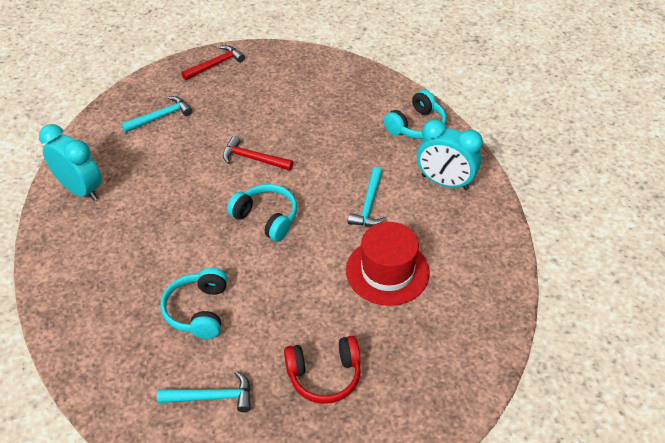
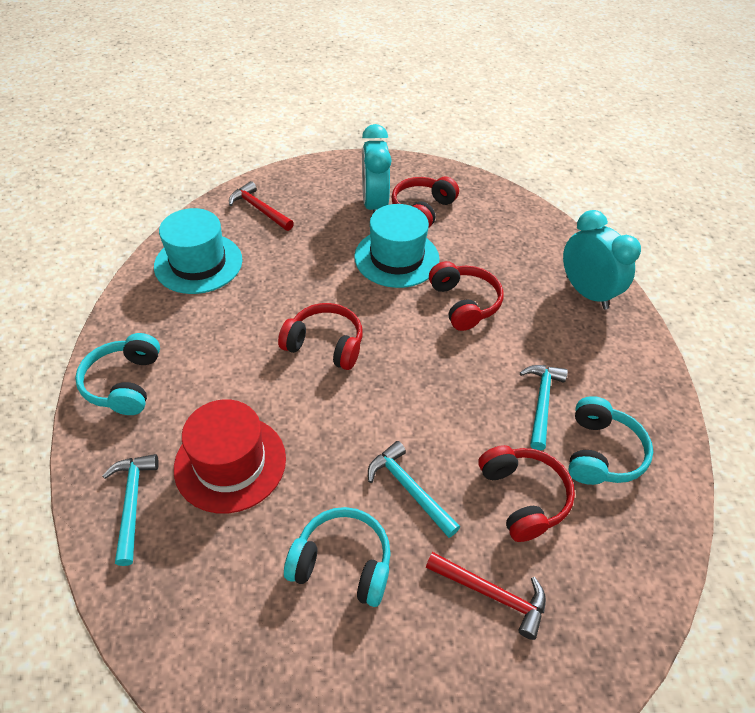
red headphones: [284,336,361,404] = 1 -> [278,303,363,370] [391,177,459,229] [429,261,504,331] [478,445,575,542] = 4
turquoise hat: none = 0 -> [154,208,242,294] [354,204,439,288] = 2

